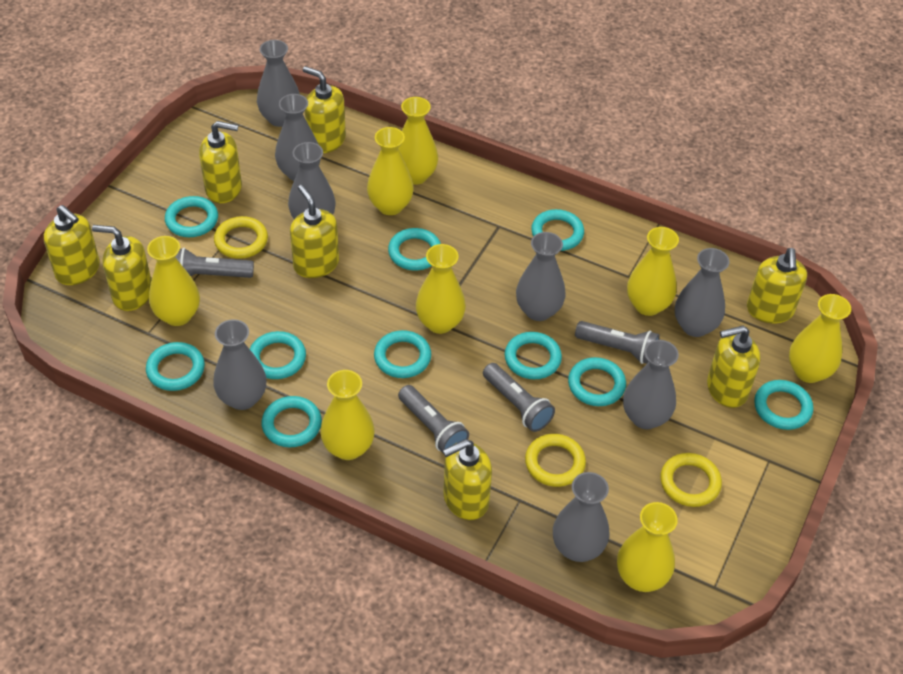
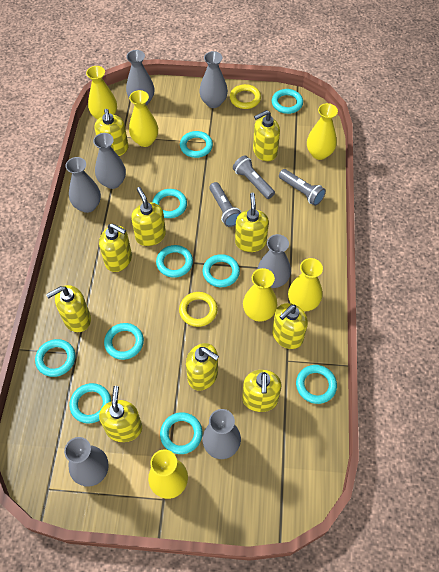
grey flashlight: [176,248,254,278] [398,385,469,454] [483,363,555,432] [575,321,660,364] = 4 -> [209,182,241,227] [233,155,275,199] [279,169,326,206] = 3
grey vase: [213,319,266,410] [257,40,300,127] [275,94,320,181] [288,142,336,219] [516,232,566,321] [553,472,609,562] [623,340,679,429] [675,248,730,337] = 8 -> [64,437,109,487] [65,157,101,213] [93,133,126,189] [126,50,154,105] [199,51,228,108] [202,409,241,459] [257,234,291,288] = 7
yellow ring: [214,216,268,259] [525,434,586,487] [660,453,722,507] = 3 -> [179,292,218,327] [230,84,261,109] = 2
yellow soap dispenser: [44,205,100,285] [92,225,151,311] [199,121,242,203] [290,185,339,278] [303,66,346,153] [442,439,492,520] [707,326,760,408] [747,248,807,324] = 8 -> [46,285,91,332] [95,109,128,156] [99,223,132,272] [99,386,142,442] [131,187,166,246] [186,343,219,391] [235,193,269,252] [242,370,282,412] [253,110,280,161] [272,303,308,349] = 10
yellow vase: [147,236,200,326] [320,370,375,460] [367,127,414,215] [398,97,438,185] [416,244,466,334] [617,502,678,592] [627,227,679,316] [789,294,851,383] = 8 -> [86,66,117,120] [129,90,158,147] [148,450,188,499] [243,268,277,322] [288,258,323,311] [307,103,338,160] = 6

